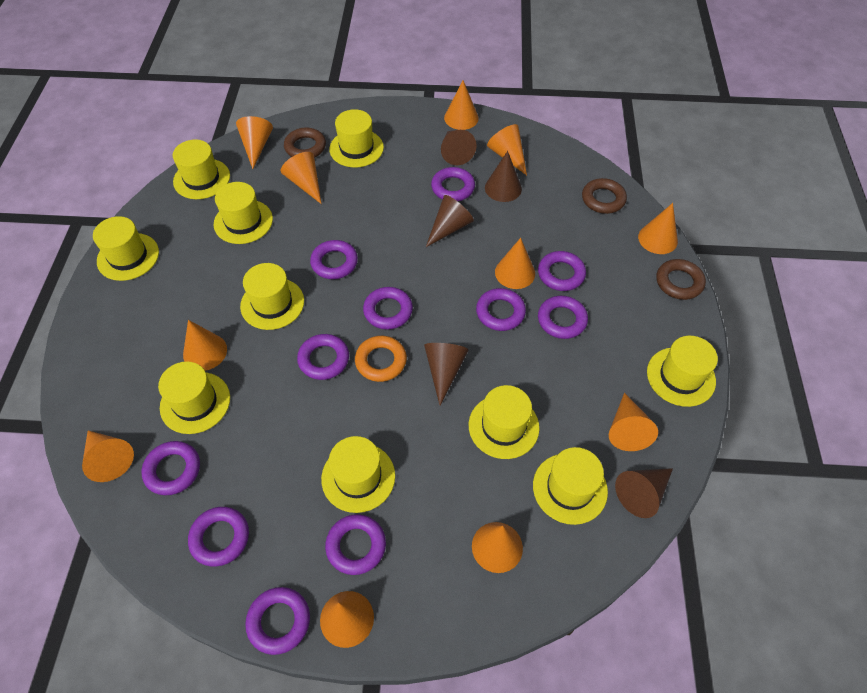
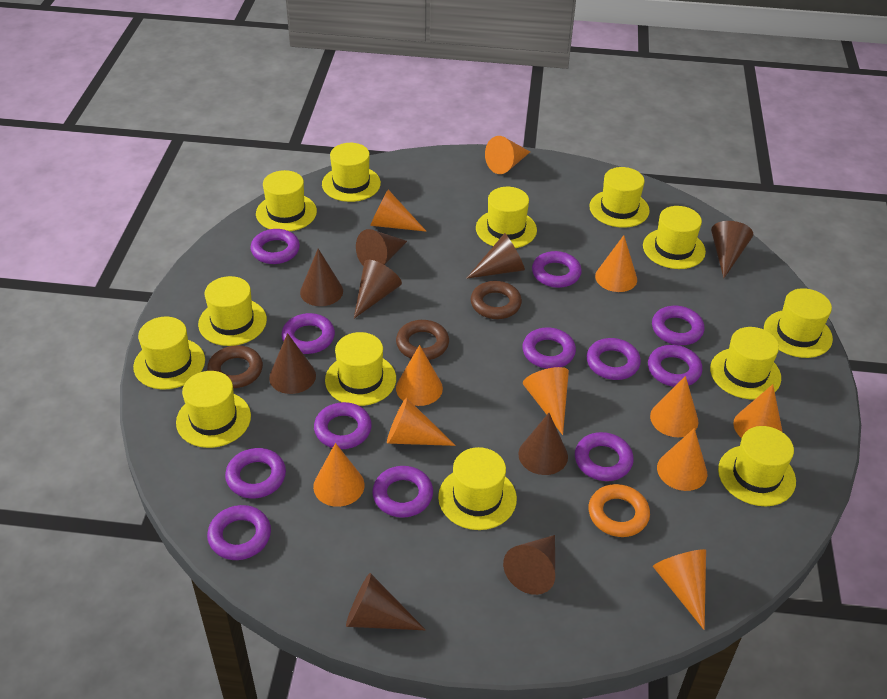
brown cone: [424,343,469,405] [426,195,474,247] [441,130,476,165] [485,151,522,202] [615,468,673,518] = 5 -> [269,333,316,394] [300,249,343,306] [346,573,426,630] [354,260,402,318] [356,229,407,266] [466,233,525,279] [503,535,555,595] [518,413,568,475] [711,221,753,278] = 9
purple ring: [141,441,200,495] [188,507,249,566] [245,587,310,655] [297,334,349,380] [310,240,358,279] [325,514,386,575] [363,287,413,330] [431,167,475,201] [476,288,526,331] [538,251,586,291] [538,296,588,339] = 11 -> [207,505,271,560] [225,448,286,498] [251,229,300,264] [281,313,335,354] [314,402,372,449] [372,466,433,518] [522,327,576,369] [532,251,582,288] [575,432,634,481] [587,338,641,380] [648,345,702,387] [652,306,704,345] = 12
yellow hat: [93,216,159,281] [158,361,230,434] [173,139,230,199] [214,182,273,244] [240,263,304,330] [321,436,395,513] [329,109,384,168] [469,385,539,459] [533,447,608,525] [647,336,718,407] = 10 -> [133,317,205,389] [176,371,251,448] [198,276,267,346] [256,170,317,231] [322,143,381,202] [325,332,396,406] [438,447,517,530] [476,187,537,248] [589,167,650,228] [643,206,706,269] [710,327,781,399] [718,426,796,506] [764,288,833,358] = 13

